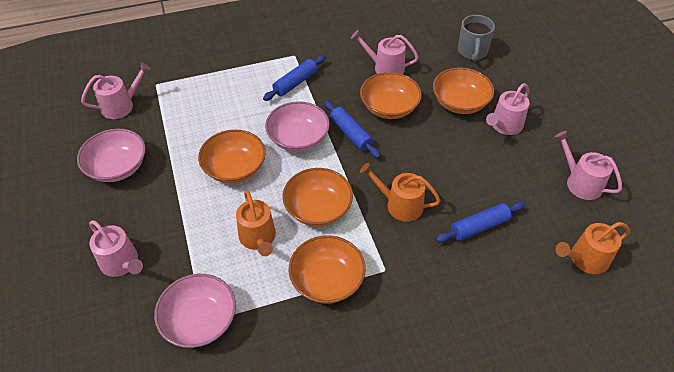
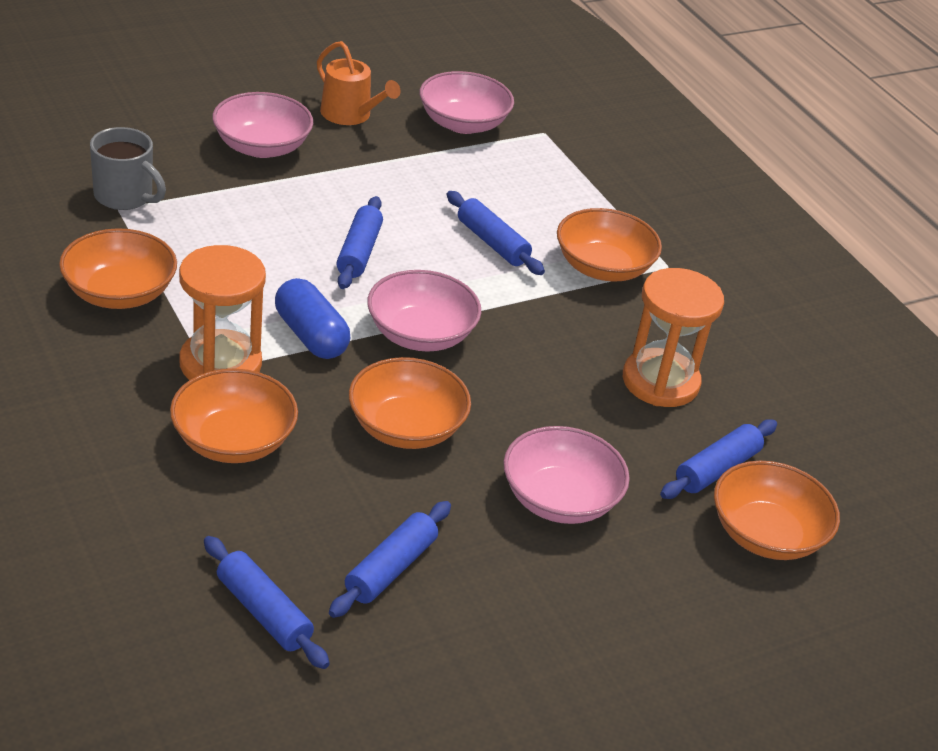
blue capsule: none = 0 -> [275,278,350,359] = 1
blue rolling pin: [263,55,326,101] [324,101,380,158] [436,202,525,243] = 3 -> [204,536,330,669] [329,501,451,618] [336,196,383,289] [447,191,545,275] [660,419,777,499] = 5
orange hourglass: none = 0 -> [179,245,266,380] [623,268,724,407] = 2
orange watering can: [236,190,276,256] [360,163,441,222] [556,222,630,274] = 3 -> [317,41,401,125] = 1
pink bowl: [77,129,146,182] [154,274,236,348] [265,101,330,152] = 3 -> [212,92,313,158] [367,270,481,351] [420,71,514,134] [503,426,630,524] = 4
pink watering can: [81,62,151,119] [89,220,143,277] [351,30,418,74] [486,83,529,135] [554,131,622,200] = 5 -> none = 0

